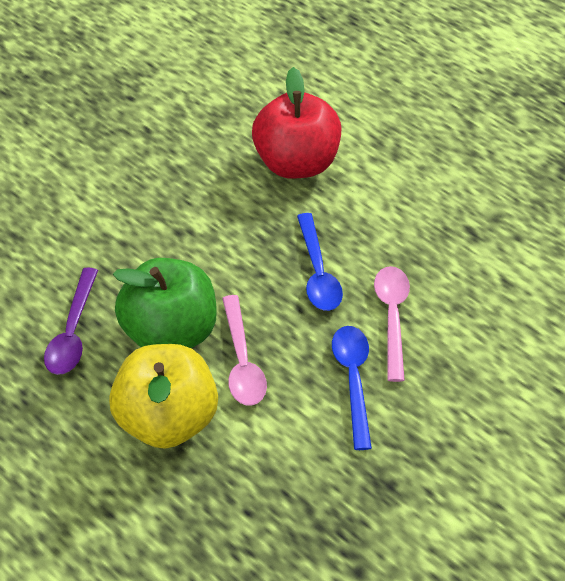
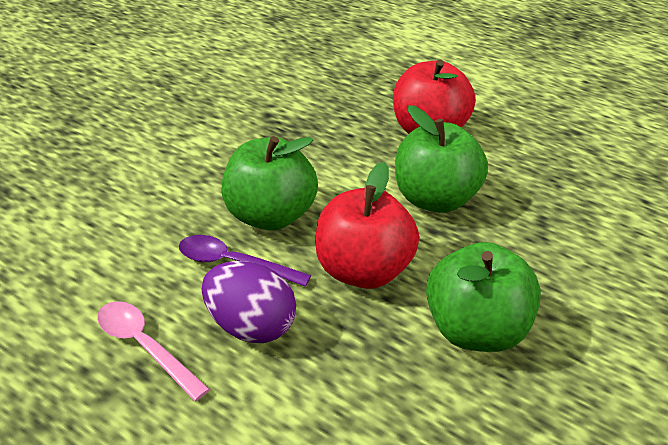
blue spoon: [297,213,343,311] [332,326,372,450] = 2 -> none = 0
green apple: [113,258,217,348] = 1 -> [221,136,318,231] [395,105,488,213] [426,242,541,352] = 3
pink spoon: [222,295,267,406] [374,266,410,382] = 2 -> [97,301,210,401] = 1
purple egg: none = 0 -> [202,261,296,343] = 1
red apple: [252,67,341,179] = 1 -> [315,162,419,289] [393,60,475,134] = 2
yellow apple: [109,344,218,449] = 1 -> none = 0

